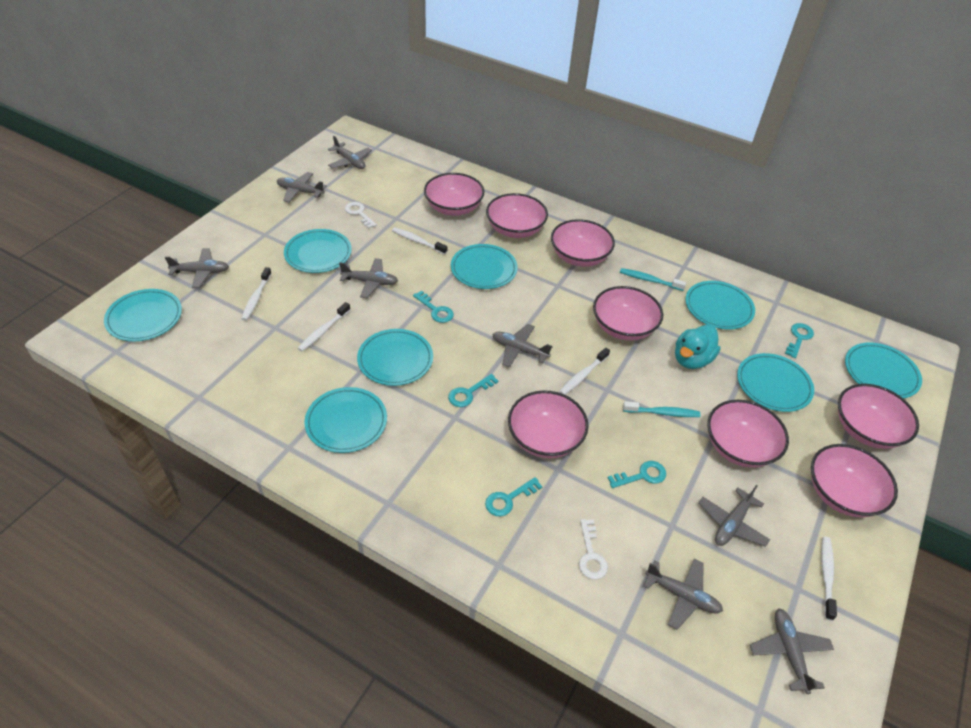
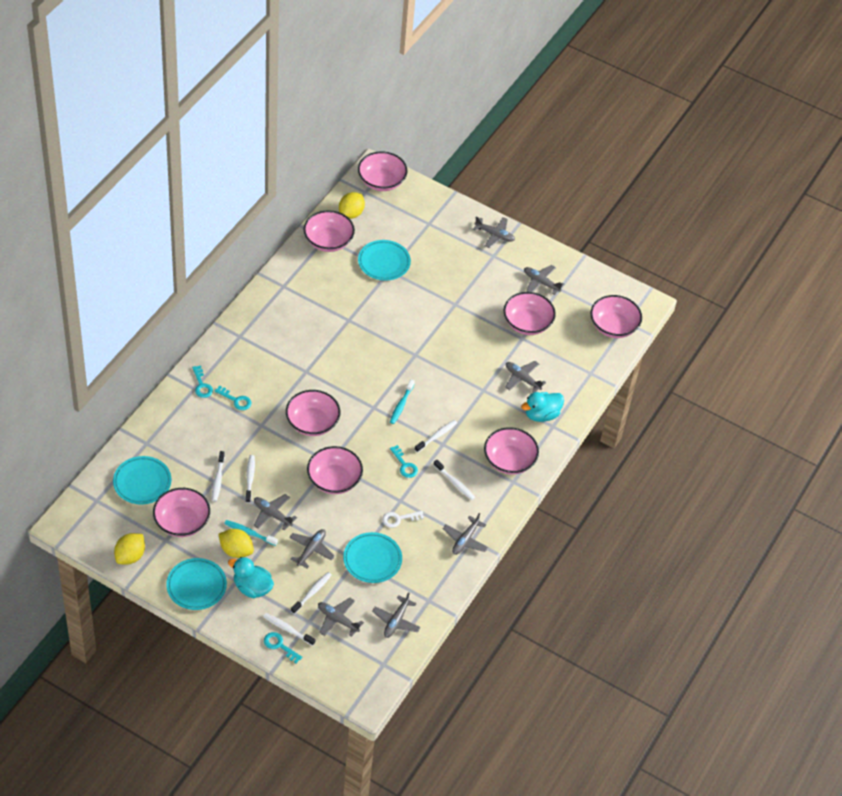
turquoise duck: [675,324,721,369] = 1 -> [228,557,274,598] [521,392,564,422] = 2
turquoise key: [413,290,454,323] [448,374,498,407] [485,477,543,516] [608,461,666,488] [785,323,814,358] = 5 -> [192,365,213,398] [214,385,251,410] [264,632,302,663] [390,445,418,478] = 4
turquoise plate: [104,289,182,341] [284,229,352,273] [304,387,387,453] [357,329,433,386] [451,244,518,289] [685,281,755,330] [737,353,814,412] [845,342,922,399] = 8 -> [113,456,171,505] [166,558,227,610] [343,532,402,583] [358,240,411,281] = 4
white key: [345,202,377,229] [579,519,608,580] = 2 -> [382,511,424,528] = 1
white toothbrush: [241,267,272,321] [298,302,350,351] [392,227,447,255] [559,348,610,395] [821,537,837,621] = 5 -> [212,451,225,501] [245,455,255,503] [263,613,316,646] [291,572,332,614] [414,420,457,453] [433,460,475,500] = 6
yellow lemon: none = 0 -> [114,533,145,565] [219,529,254,558] [339,192,365,219] = 3

